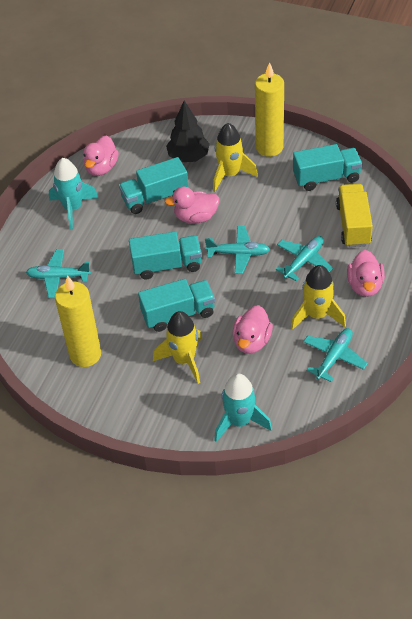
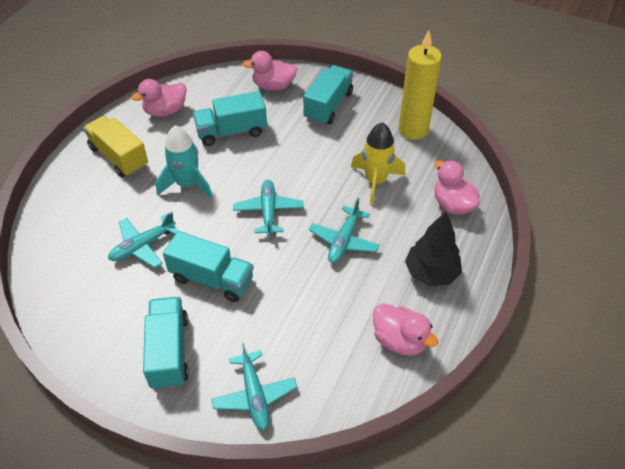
turquoise rocket: [49,158,98,230] [214,373,272,442] = 2 -> [156,125,213,199] = 1
yellow candle: [55,275,101,367] [255,62,284,157] = 2 -> [398,30,442,140] = 1
yellow rocket: [153,311,202,384] [213,123,258,192] [291,265,346,330] = 3 -> [351,122,405,205] = 1

